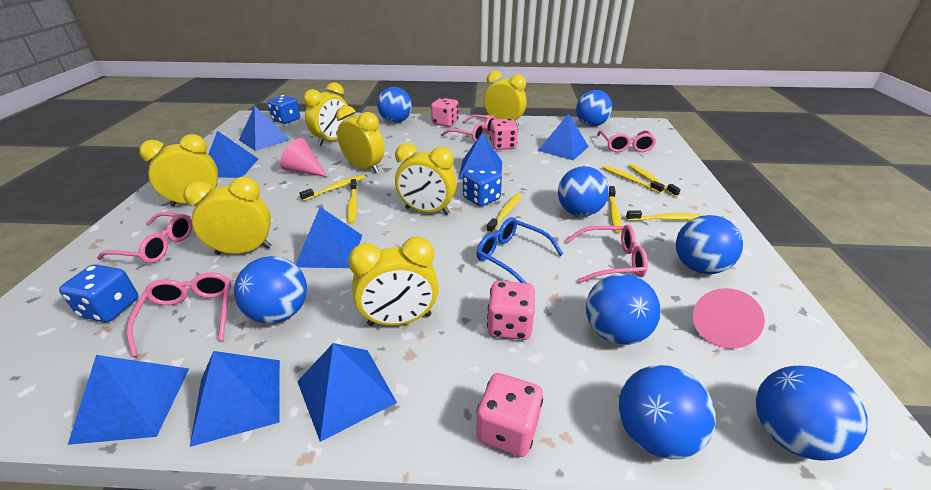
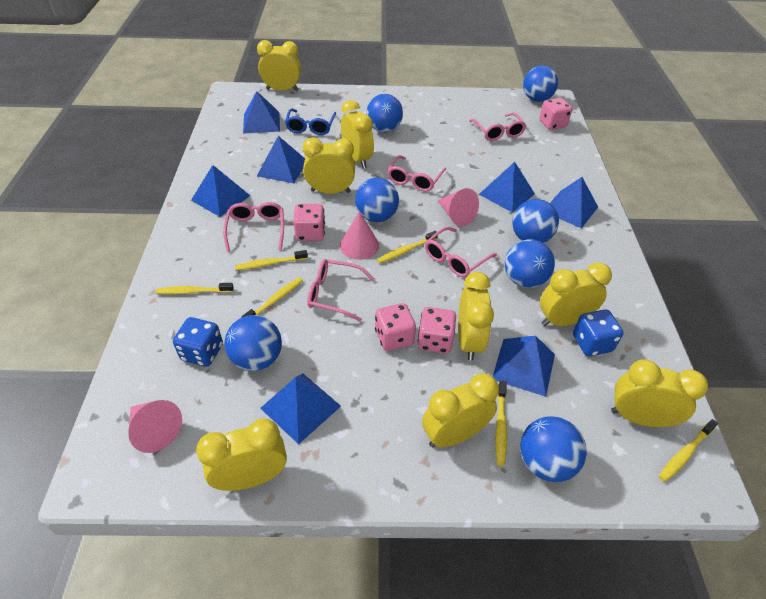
blue ball: [234,256,307,324] [377,87,412,123] [558,166,609,216] [576,90,612,126] [586,274,661,345] [619,365,716,459] [676,215,743,274] [756,366,868,461] = 8 -> [224,315,282,371] [355,178,399,222] [366,94,403,132] [505,239,555,288] [512,199,559,243] [520,416,587,482] [523,65,558,102] = 7
blue dice: [59,264,138,322] [267,95,300,124] [463,165,502,207] = 3 -> [173,317,223,367] [573,310,623,356] = 2
blue pyramid: [68,355,189,445] [190,351,280,447] [208,131,259,178] [239,106,290,151] [296,207,362,268] [297,343,397,442] [458,133,502,179] [538,113,589,160] = 8 -> [191,165,250,217] [243,91,280,134] [257,136,305,183] [260,373,341,444] [479,162,535,213] [493,336,555,397] [550,177,598,229] = 7
pink cone: [280,138,327,177] [693,288,765,349] = 2 -> [128,400,182,453] [340,211,379,260] [438,188,479,227] = 3
yellow clock: [139,134,218,207] [183,177,271,255] [303,82,350,146] [336,105,385,173] [348,237,439,326] [395,143,457,215] [484,71,527,127] = 7 -> [196,419,287,491] [257,40,301,91] [303,137,355,194] [341,100,374,168] [422,373,499,448] [458,272,494,361] [540,262,612,326] [611,359,708,427] = 8
yellow toothbrush: [300,175,365,201] [347,179,358,223] [486,194,521,233] [602,165,665,193] [608,186,622,233] [626,210,703,221] [629,164,681,197] = 7 -> [156,283,234,294] [235,250,308,270] [241,277,303,318] [377,231,438,263] [495,380,507,466] [659,419,718,482] = 6

